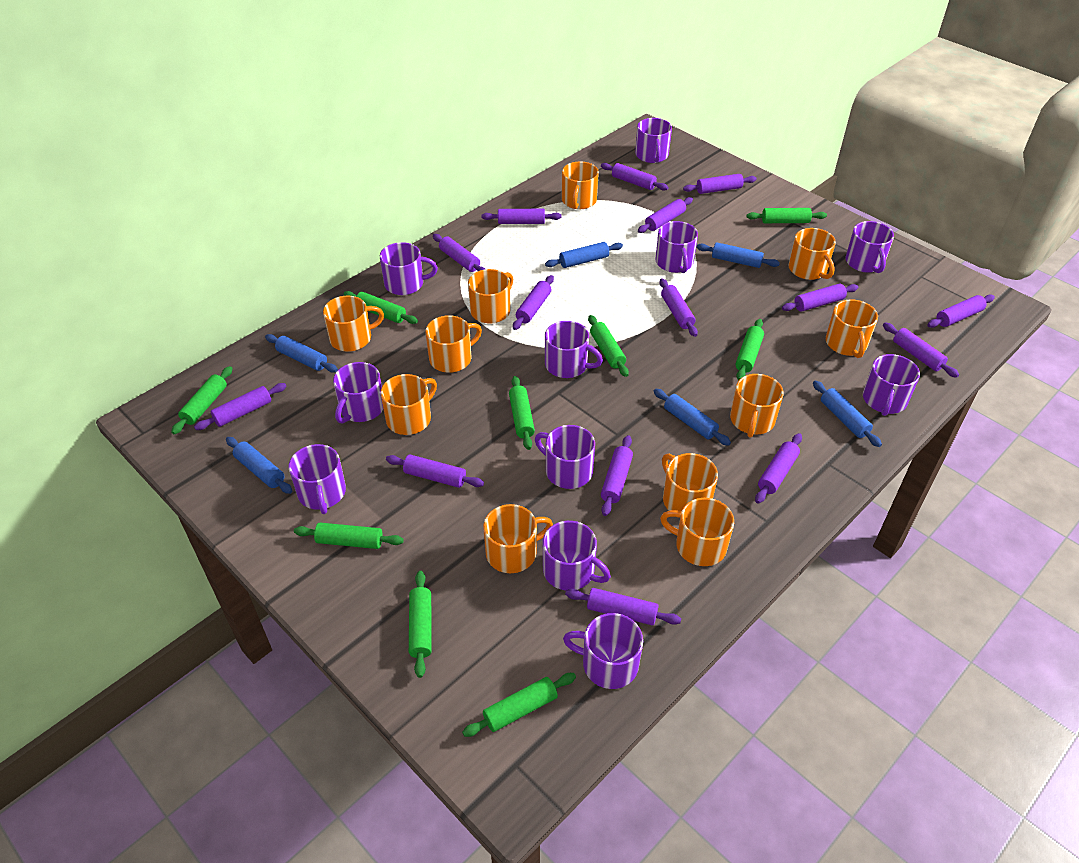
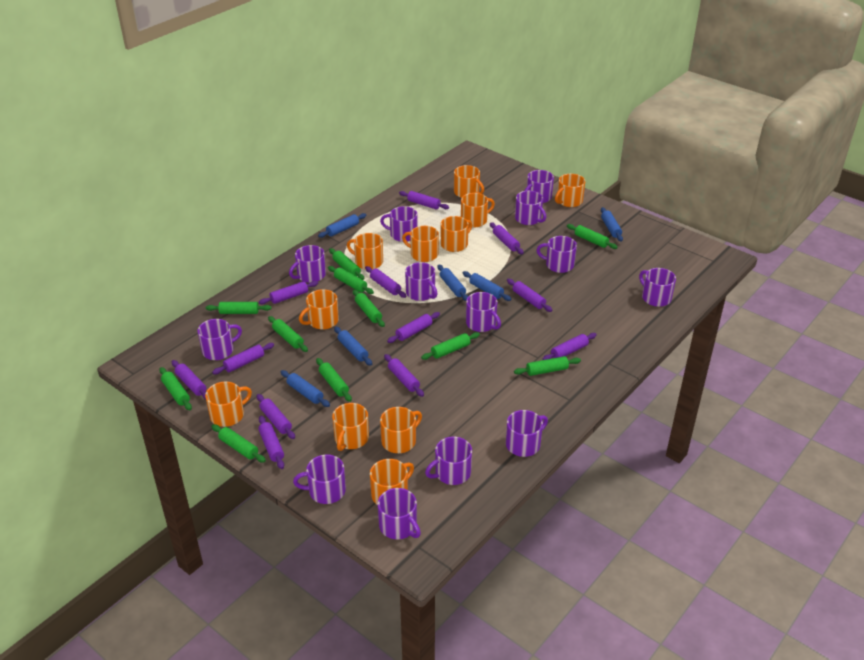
green rolling pin: [171,366,233,434] [294,523,404,549] [343,291,418,324] [409,571,432,678] [462,673,576,737] [509,376,535,450] [588,315,629,377] [736,319,764,381] [747,208,827,223] = 9 -> [159,367,192,410] [206,302,272,314] [212,424,266,463] [268,316,308,352] [316,358,352,402] [328,266,374,294] [329,248,364,280] [353,289,385,327] [421,332,480,360] [514,356,581,376] [567,224,618,249] = 11
purple mug: [289,444,346,514] [333,362,383,424] [380,242,438,295] [535,425,595,489] [543,521,611,591] [545,321,603,378] [563,613,643,689] [635,118,672,163] [655,221,698,273] [845,221,894,273] [863,354,920,416] = 11 -> [197,319,242,360] [289,245,326,283] [293,455,346,504] [377,488,421,539] [380,206,417,242] [405,262,437,301] [425,437,472,485] [466,292,501,332] [506,410,548,457] [515,191,546,225] [524,170,554,203] [536,236,577,273] [639,268,676,307] = 13
purple rolling pin: [194,383,287,430] [386,455,484,488] [433,234,485,272] [481,209,561,224] [513,275,554,330] [565,588,681,625] [601,163,668,191] [601,435,633,516] [638,197,693,233] [659,278,698,337] [683,174,757,194] [755,433,802,504] [782,284,858,312] [883,322,959,378] [927,295,995,328] = 15 -> [172,360,206,399] [212,343,274,374] [257,394,295,439] [258,416,284,469] [259,281,318,304] [365,266,406,298] [384,354,424,397] [387,312,440,343] [399,191,449,209] [490,222,524,254] [507,279,553,312] [542,333,597,360] = 12

